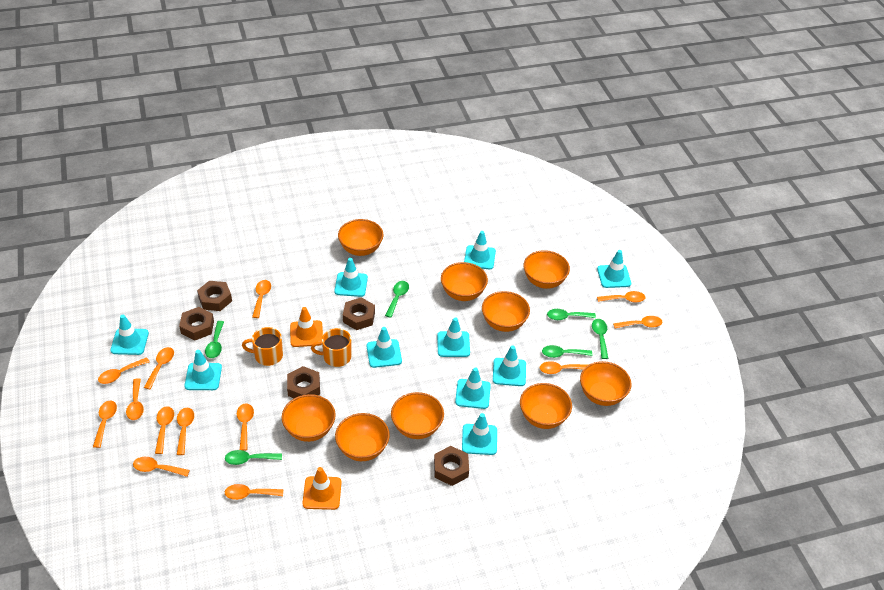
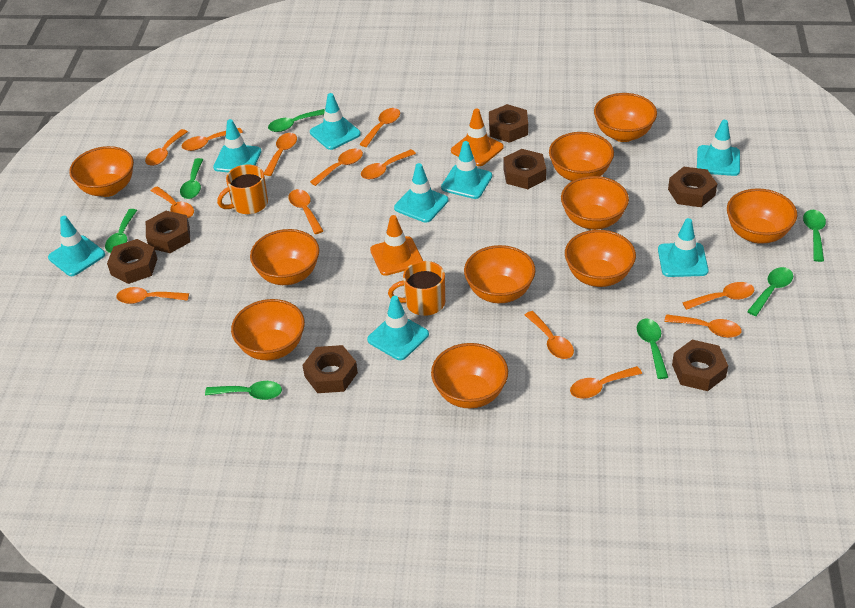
brown nut: [179,307,214,340] [197,281,232,311] [287,366,320,398] [343,297,375,330] [434,446,469,486] = 5 -> [107,239,157,284] [146,211,190,253] [302,345,358,393] [489,104,528,143] [503,149,546,189] [668,167,717,207] [672,340,728,391] = 7
green spoon: [205,321,224,358] [225,450,282,465] [385,281,409,318] [542,345,592,358] [547,309,596,320] [592,319,608,359] = 6 -> [105,209,137,253] [180,158,203,199] [205,381,282,400] [268,109,325,132] [637,319,668,379] [747,267,793,316] [803,210,826,262] = 7
orange bowl: [281,394,336,442] [335,413,390,461] [338,219,384,256] [391,392,444,439] [441,262,488,301] [482,291,530,332] [520,383,572,429] [523,250,570,289] [580,361,631,406] = 9 -> [69,146,134,197] [231,299,305,360] [250,229,319,285] [431,343,508,408] [464,245,536,303] [549,132,614,181] [561,176,629,230] [565,230,636,287] [594,93,657,142] [727,188,797,243] = 10
turquoise traffic cone: [110,315,149,355] [184,350,222,390] [334,258,368,297] [367,327,402,368] [437,317,470,357] [455,367,491,409] [462,413,497,455] [464,231,496,269] [493,346,526,386] [597,250,631,288] = 10 -> [48,216,105,276] [213,119,261,172] [310,93,361,150] [367,296,429,360] [394,163,448,223] [441,141,492,199] [658,218,709,277] [697,120,740,176] = 8

